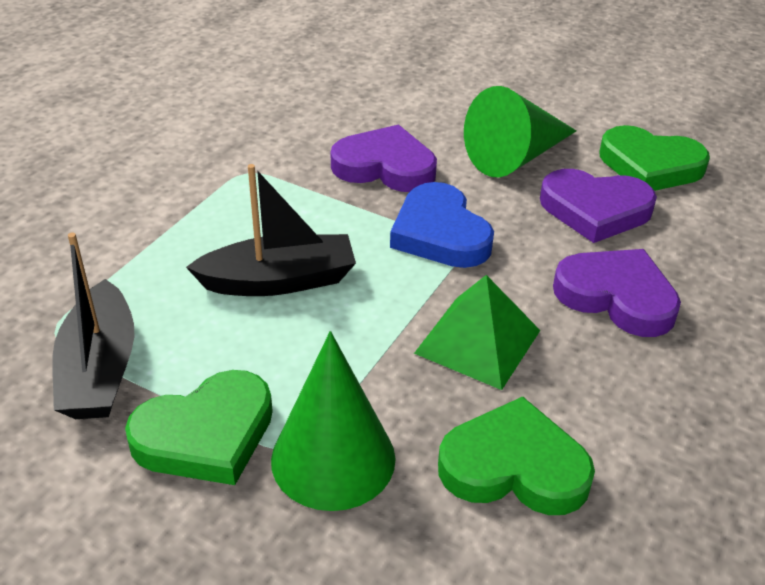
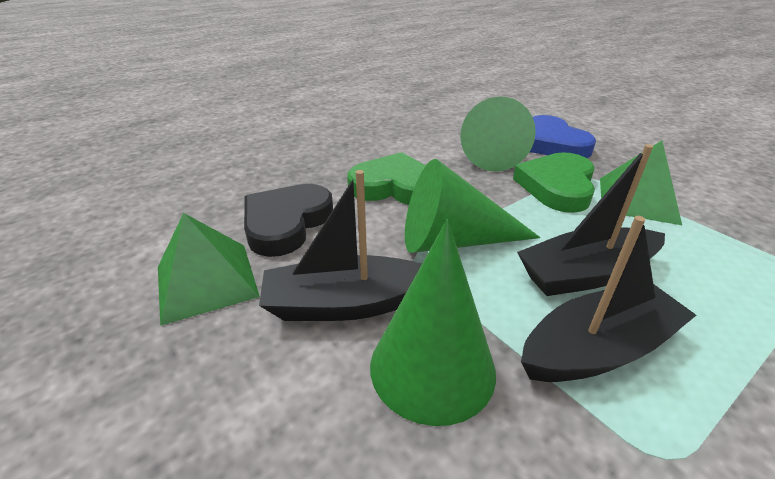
black boat: [52,232,135,419] [186,164,356,296] = 2 -> [259,170,422,321] [517,144,665,296] [521,216,696,382] = 3
black heart: none = 0 -> [244,184,333,257] = 1
green cone: [271,331,395,511] [464,86,576,177] = 2 -> [370,219,496,426] [405,159,541,253] [460,97,536,171] = 3
green heart: [125,370,273,485] [438,396,595,515] [600,125,710,191] = 3 -> [347,152,426,205] [513,152,595,213] = 2
green pyramid: [414,275,540,390] = 1 -> [158,213,260,326] [600,141,682,225] = 2
purple heart: [331,125,437,192] [540,169,657,243] [553,249,681,337] = 3 -> none = 0

